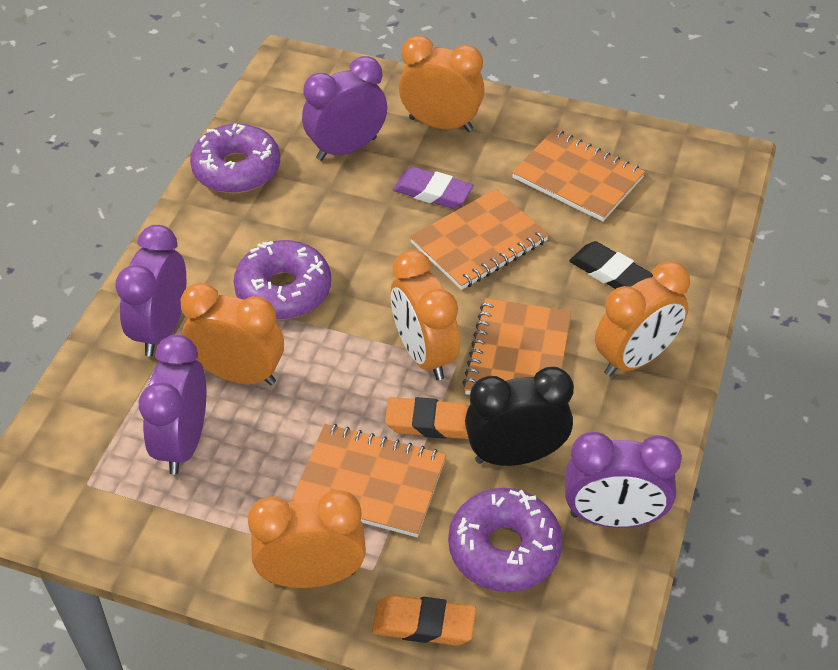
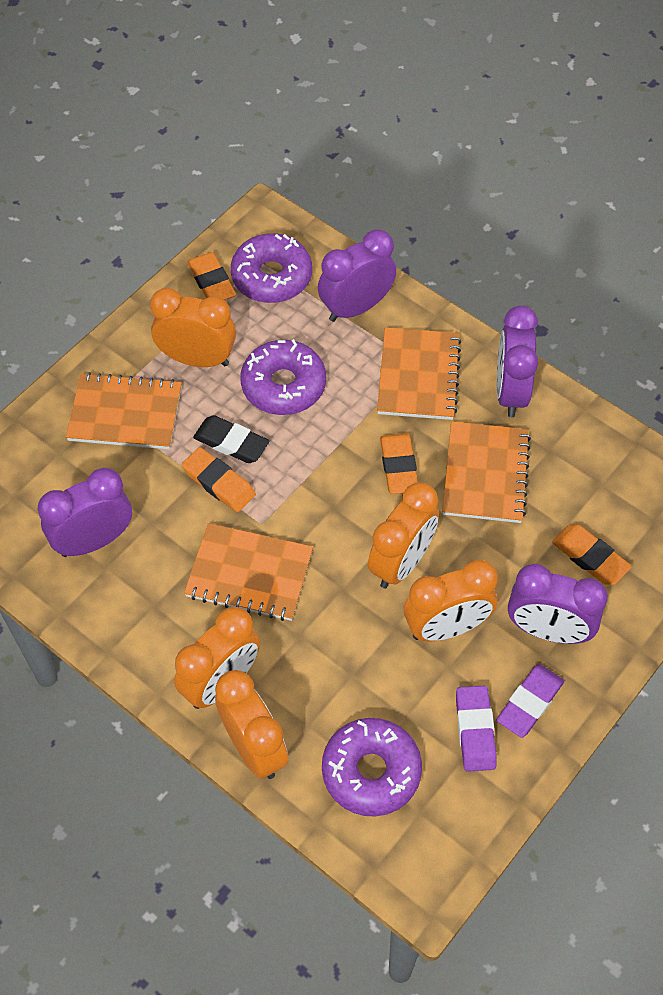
black clock: [465,367,574,466] = 1 -> none = 0
orange eraser: [372,595,476,645] [385,397,469,439] = 2 -> [182,447,256,512] [187,252,236,300] [380,433,418,494] [552,524,632,585] = 4
purple eraser: [393,167,474,209] = 1 -> [456,686,497,772] [497,664,564,738] = 2

